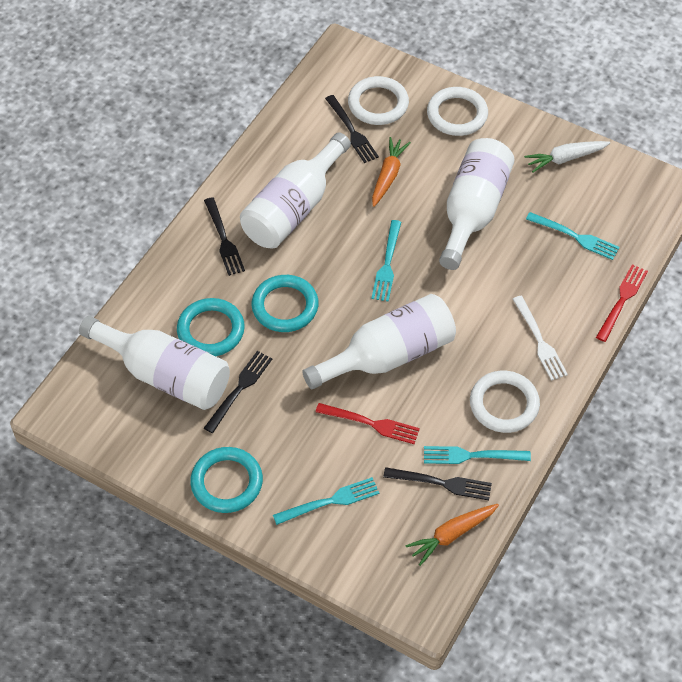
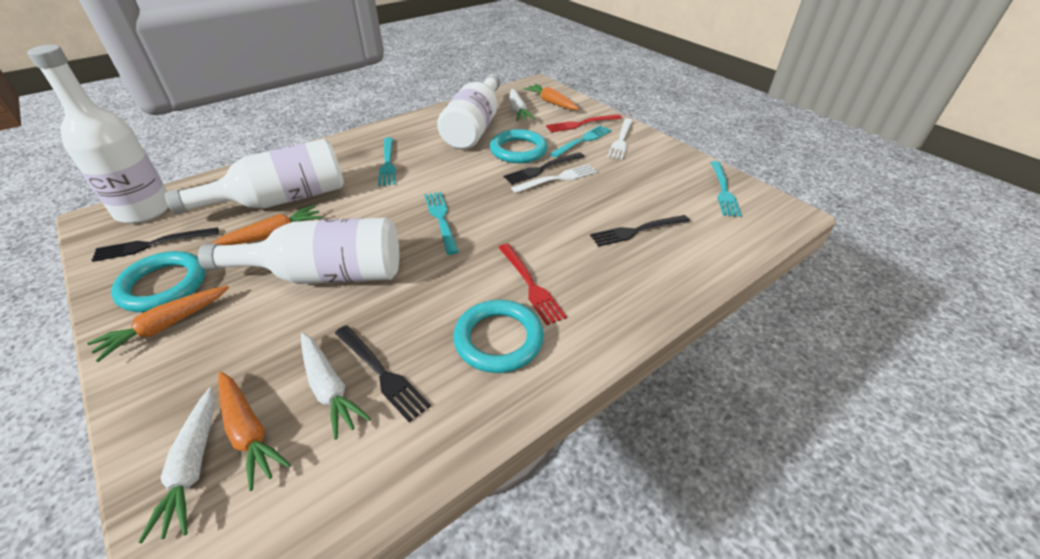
orange carrot: [372,137,411,207] [405,504,499,566] = 2 -> [87,286,229,362] [212,205,323,245] [218,372,291,491] [523,84,579,110] = 4
white carrot: [524,141,610,172] = 1 -> [138,387,215,543] [301,333,371,439] [510,89,535,121] = 3
white fork: [513,296,568,381] = 1 -> [511,164,597,193] [607,118,633,160] = 2
white ring: [348,76,409,125] [427,87,488,136] [470,371,540,433] = 3 -> none = 0

